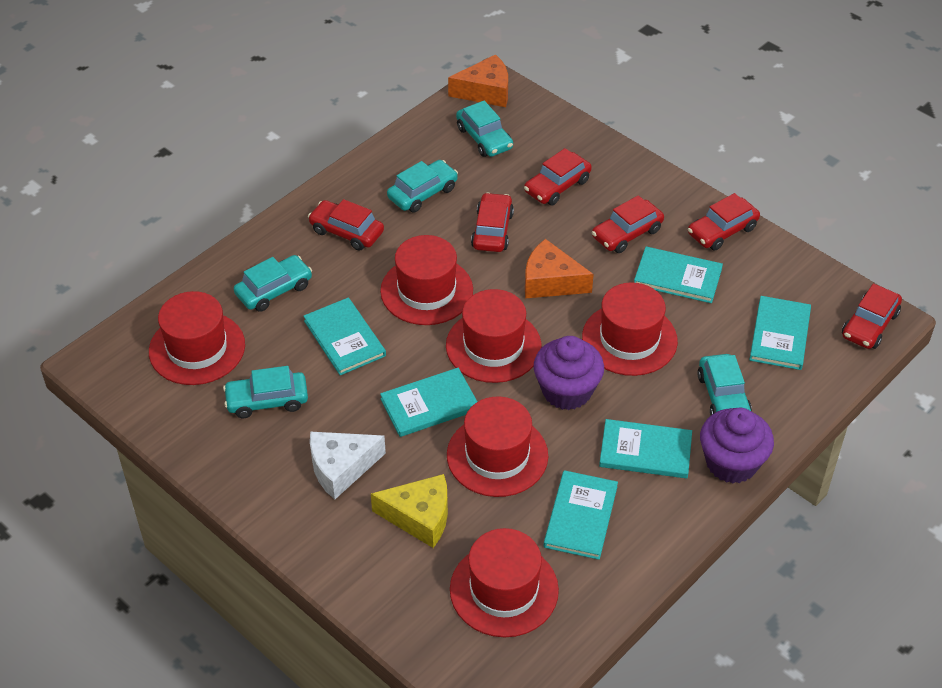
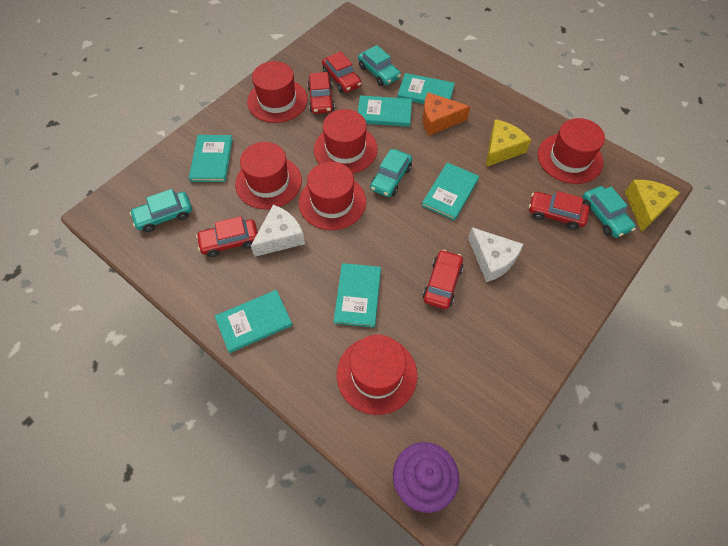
orange cheese: [448,54,508,107] [525,239,594,298] = 2 -> [423,92,470,136] = 1
purple cupcake: [533,336,604,410] [700,407,774,483] = 2 -> [393,442,459,513] = 1
red car: [308,199,384,251] [471,192,514,252] [524,148,592,205] [592,195,664,253] [688,193,760,250] [842,283,902,349] = 6 -> [196,216,258,257] [307,72,335,114] [322,51,362,93] [423,250,463,309] [529,191,590,230] = 5
turquoise car: [223,366,308,418] [234,255,312,312] [387,160,458,213] [456,101,513,157] [697,354,752,415] = 5 -> [130,189,192,232] [358,45,401,86] [370,149,412,197] [582,186,636,238] = 4
white cheese: [310,431,386,499] = 1 -> [251,205,305,257] [468,227,523,282] = 2
yellow cheese: [371,474,448,548] = 1 -> [486,119,531,167] [625,180,680,232] = 2

